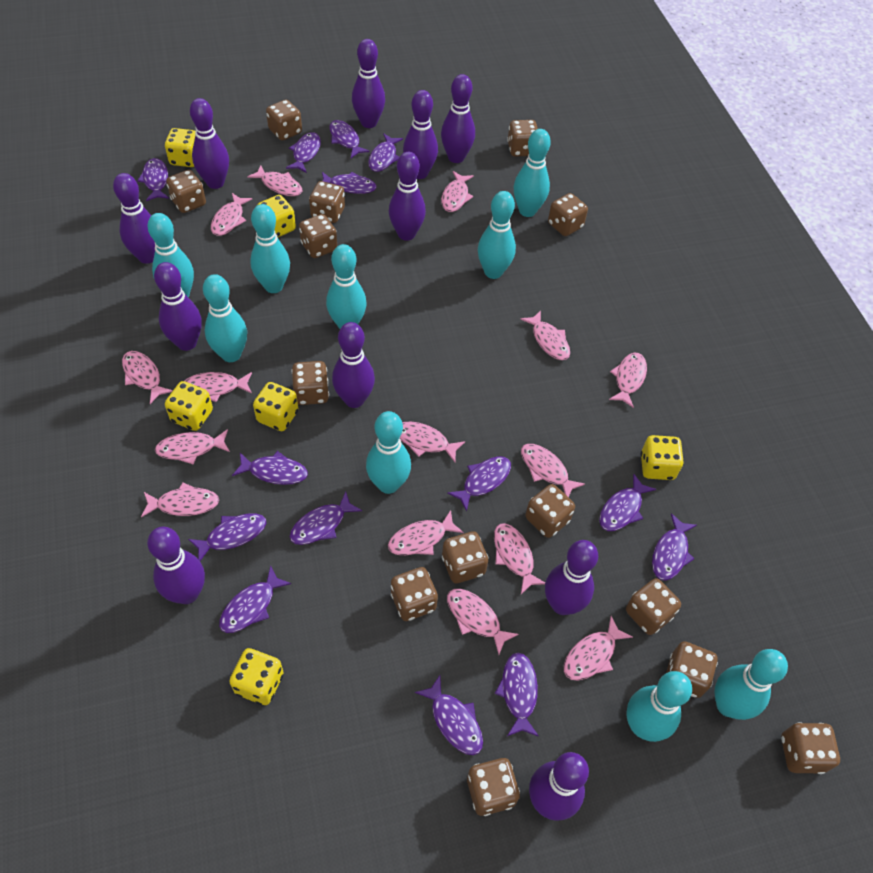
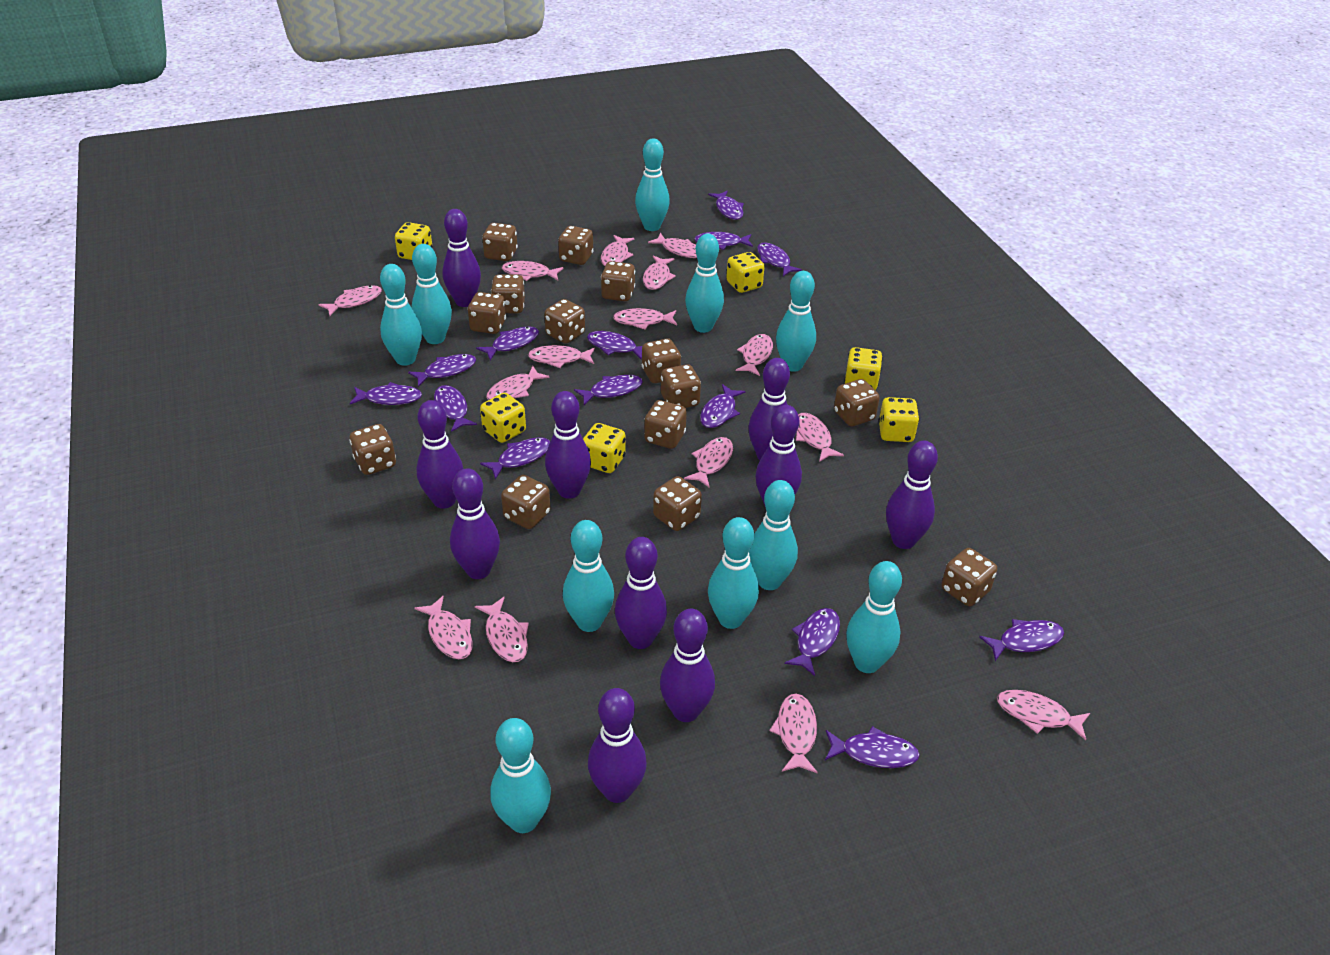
purple bowling pin: [113,173,155,264] [147,527,205,604] [154,262,202,351] [190,98,229,189] [332,322,375,408] [352,39,385,128] [389,152,426,241] [403,90,438,179] [441,74,475,163] [529,752,589,821] [545,540,598,615] = 11 -> [416,400,463,509] [442,209,481,307] [450,469,500,579] [545,391,591,499] [588,688,647,803] [615,537,667,649] [660,608,715,722] [748,358,790,460] [755,405,802,508] [886,441,938,549] = 10
turquoise bowling pin: [147,213,194,298] [203,274,247,362] [250,204,290,293] [326,244,367,329] [366,411,411,494] [478,191,516,279] [514,129,551,217] [626,671,692,742] [714,649,788,720] = 9 -> [380,264,422,366] [411,244,452,344] [490,718,551,833] [563,520,614,632] [635,139,670,231] [685,234,724,333] [708,517,759,629] [749,480,798,590] [776,271,816,372] [846,561,902,673] = 10

